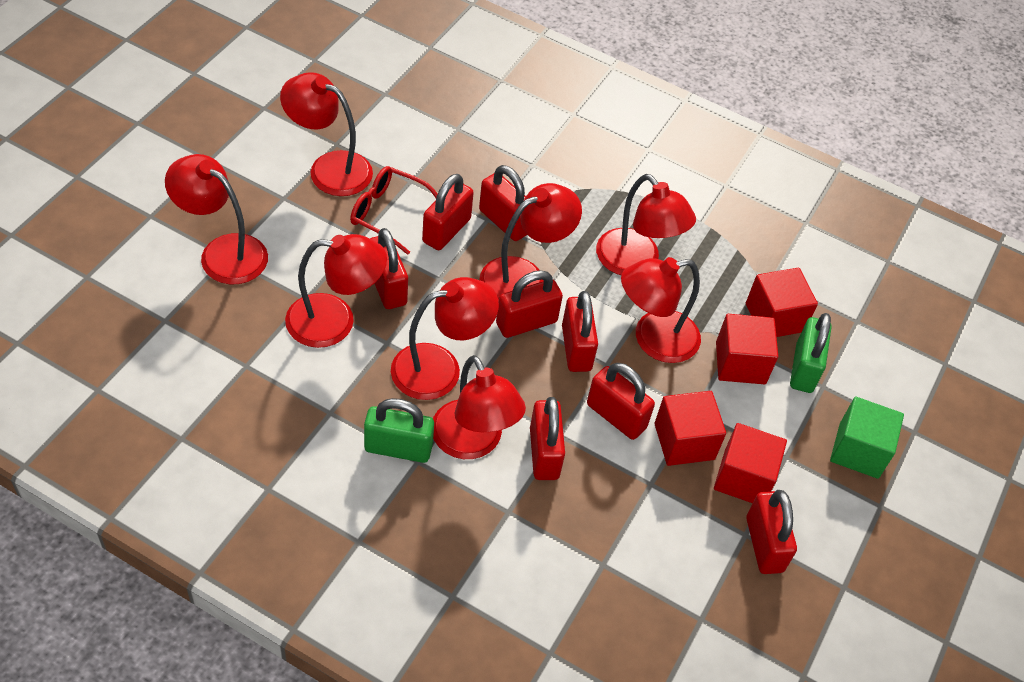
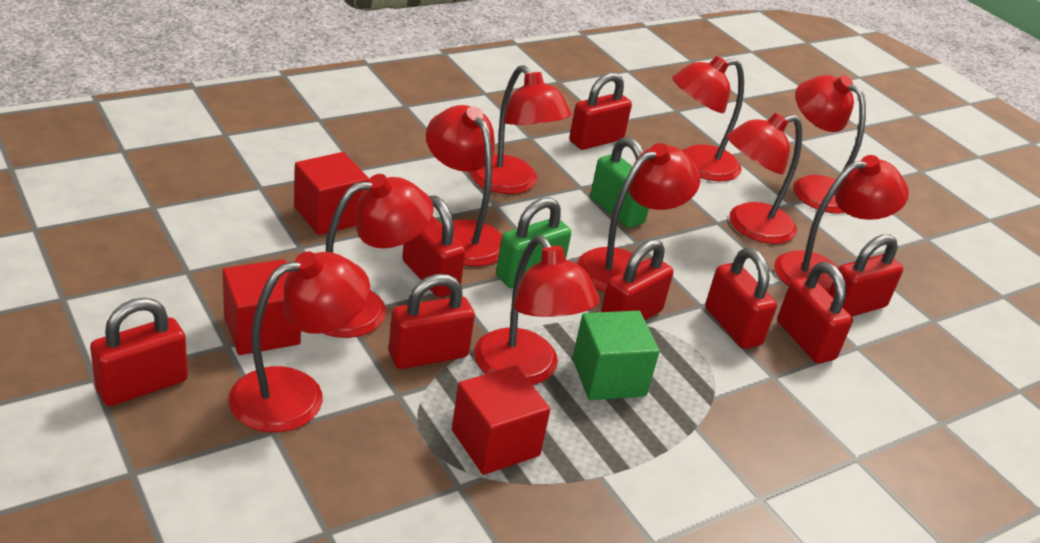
red cube: [654,391,726,466] [714,423,787,503] [716,314,778,384] [746,268,818,337] = 4 -> [223,259,301,355] [294,152,369,235] [452,365,550,475] = 3
red glasses: [350,166,438,255] = 1 -> none = 0
red lamp: [165,154,268,284] [280,72,373,196] [285,234,387,348] [391,277,499,400] [433,355,526,459] [479,183,582,301] [596,174,696,275] [621,257,701,363] = 8 -> [228,252,370,433] [323,174,434,338] [426,105,502,266] [470,65,572,194] [474,235,600,385] [577,143,700,292] [672,56,744,181] [727,113,802,244] [774,155,909,292] [793,75,866,214] = 10

